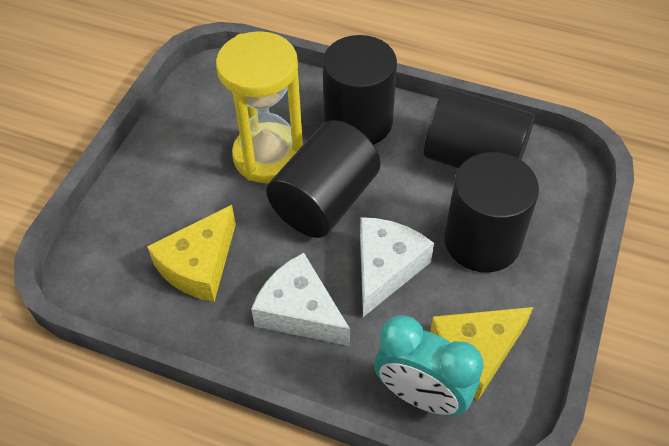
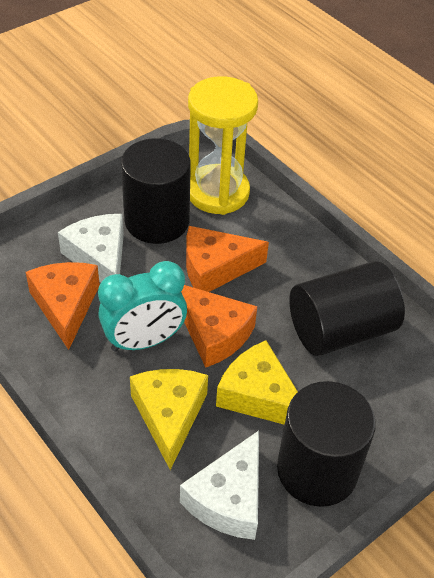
black cylinder: [266,120,381,238] [322,35,397,145] [424,88,535,168] [444,152,539,273] = 4 -> [121,138,191,244] [277,381,376,507] [289,261,405,356] = 3
orange cheese: none = 0 -> [26,262,100,350] [181,285,257,368] [186,226,269,292] = 3

